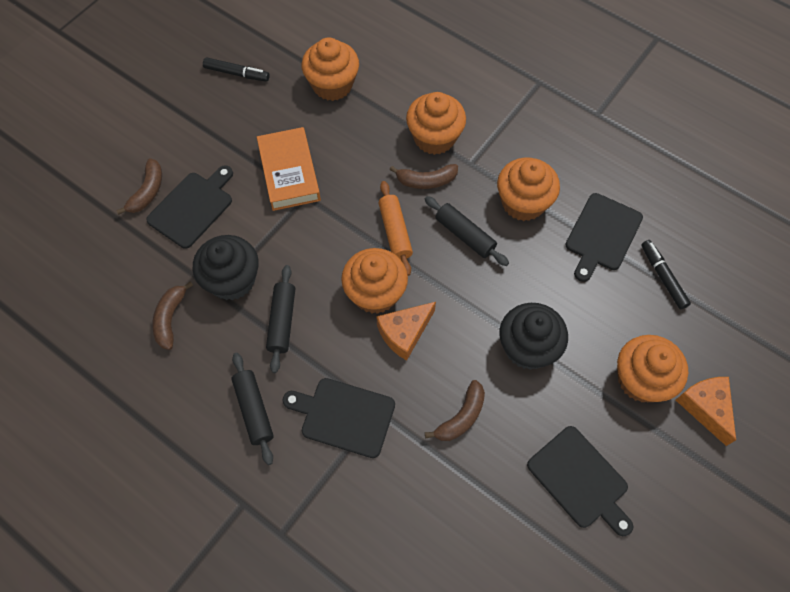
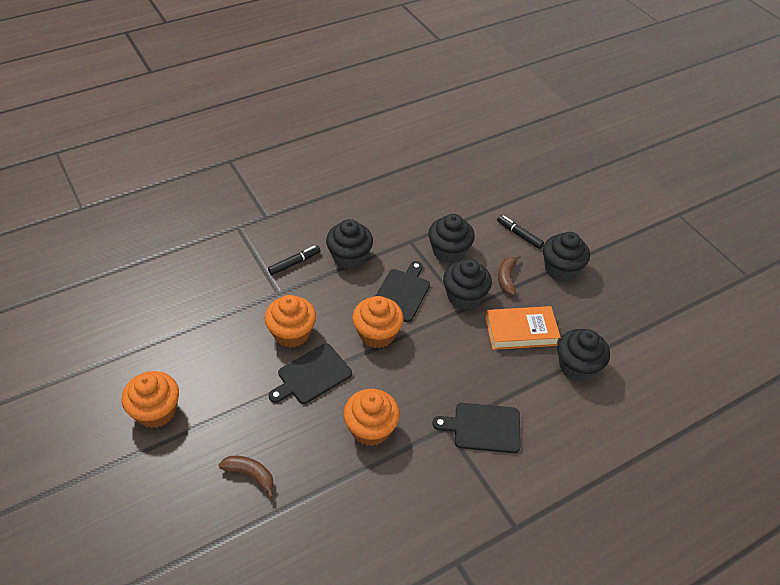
black cupcake: [193,235,259,300] [499,303,568,370] = 2 -> [326,219,373,269] [428,214,475,263] [443,259,492,310] [543,232,590,282] [558,329,610,382] = 5
black cutting board: [146,165,233,249] [282,378,395,458] [527,426,633,536] [565,193,643,282] = 4 -> [269,344,352,404] [376,261,430,322] [432,403,521,453] = 3
black rolling pin: [232,353,274,465] [266,265,295,373] [425,196,509,266] = 3 -> none = 0
brown banana: [116,158,162,215] [152,281,193,350] [389,164,458,189] [425,380,485,441] = 4 -> [219,456,274,498] [498,255,521,295] = 2
orange cheese: [376,302,436,361] [676,377,736,446] = 2 -> none = 0
orange cupcake: [301,37,359,101] [341,248,408,314] [406,92,466,155] [497,158,560,221] [617,335,688,402] = 5 -> [122,371,179,428] [264,295,316,348] [343,389,400,446] [353,296,404,348] = 4
orange rolling pin: [378,181,413,276] = 1 -> none = 0

